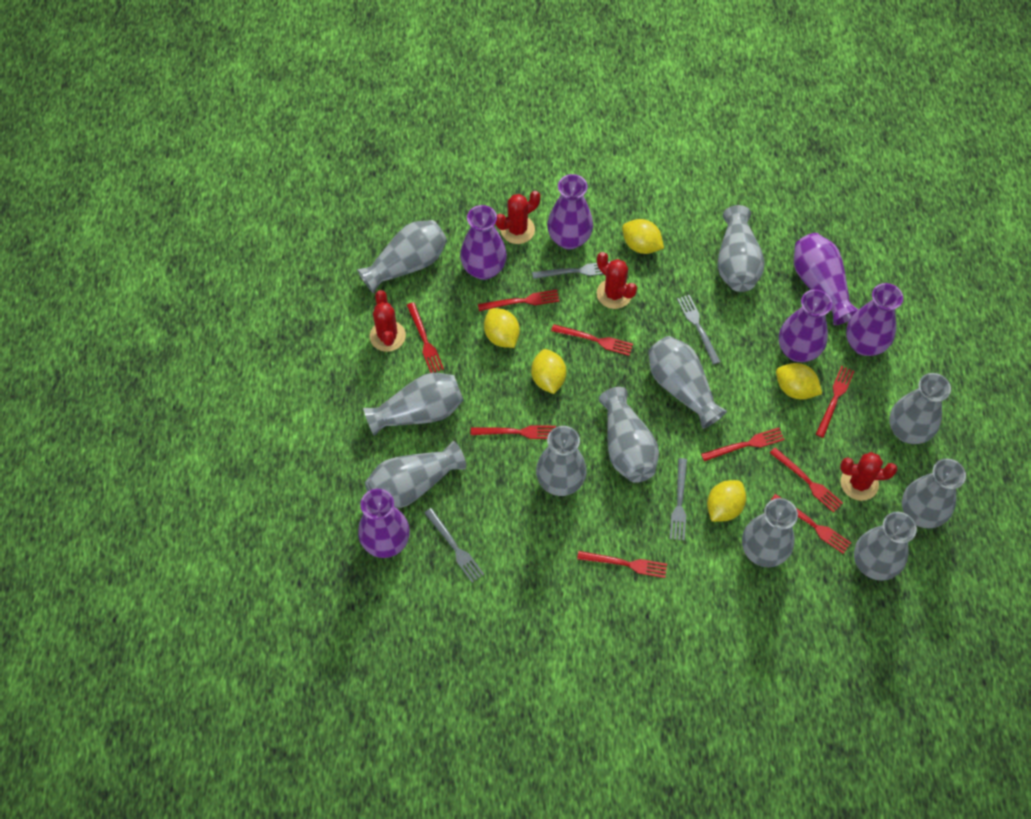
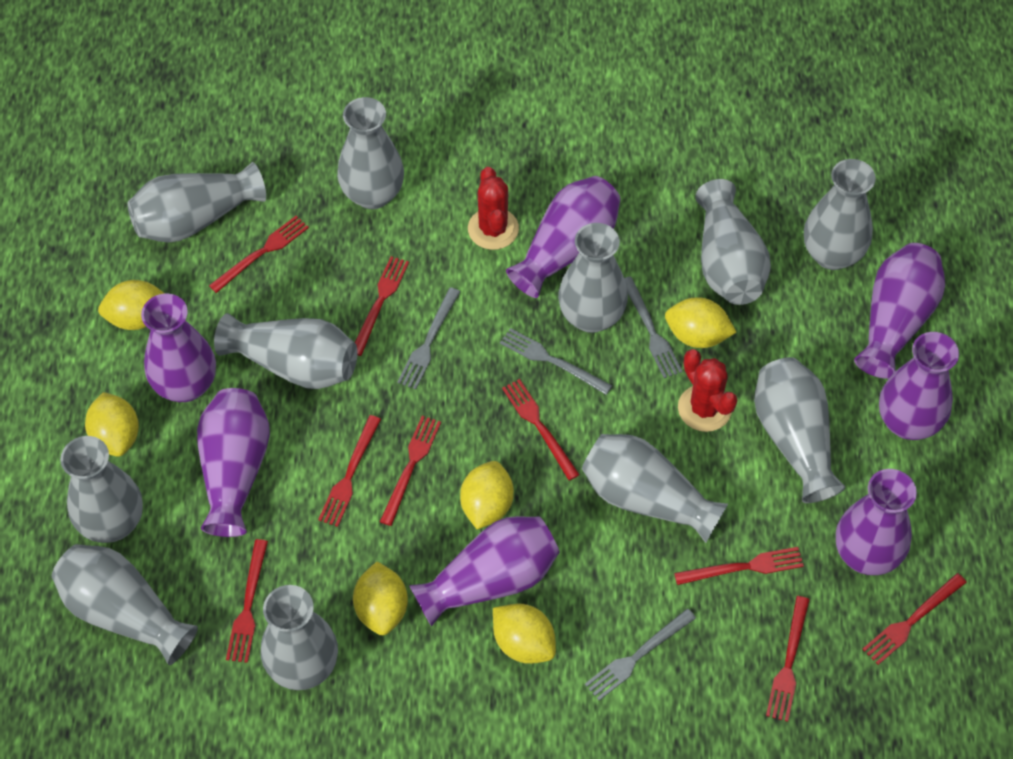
purple vase: [358,489,410,558] [460,205,507,280] [547,174,593,250] [779,289,832,362] [794,233,859,325] [846,283,903,356] = 6 -> [141,294,216,402] [197,388,270,537] [409,516,560,627] [506,176,621,298] [836,469,917,575] [854,243,945,379] [879,332,959,440] = 7
red cactus: [370,290,406,352] [495,191,540,244] [597,252,637,309] [840,452,897,501] = 4 -> [468,167,519,250] [678,349,737,432] = 2
yellow lemon: [484,308,520,348] [531,349,566,394] [622,219,664,254] [707,480,746,522] [776,363,822,400] = 5 -> [85,392,139,457] [98,280,165,330] [353,562,408,635] [460,461,514,529] [493,604,556,664] [665,297,736,348] = 6

